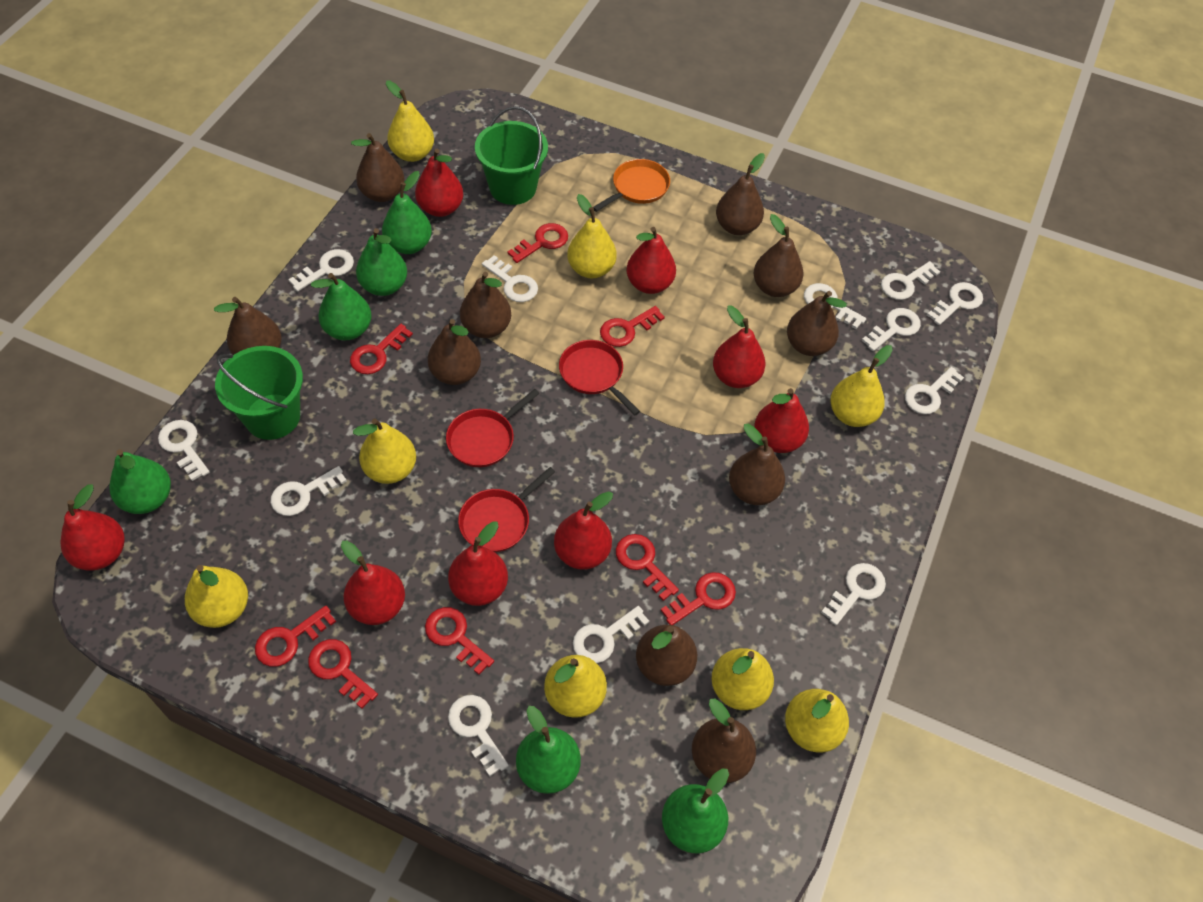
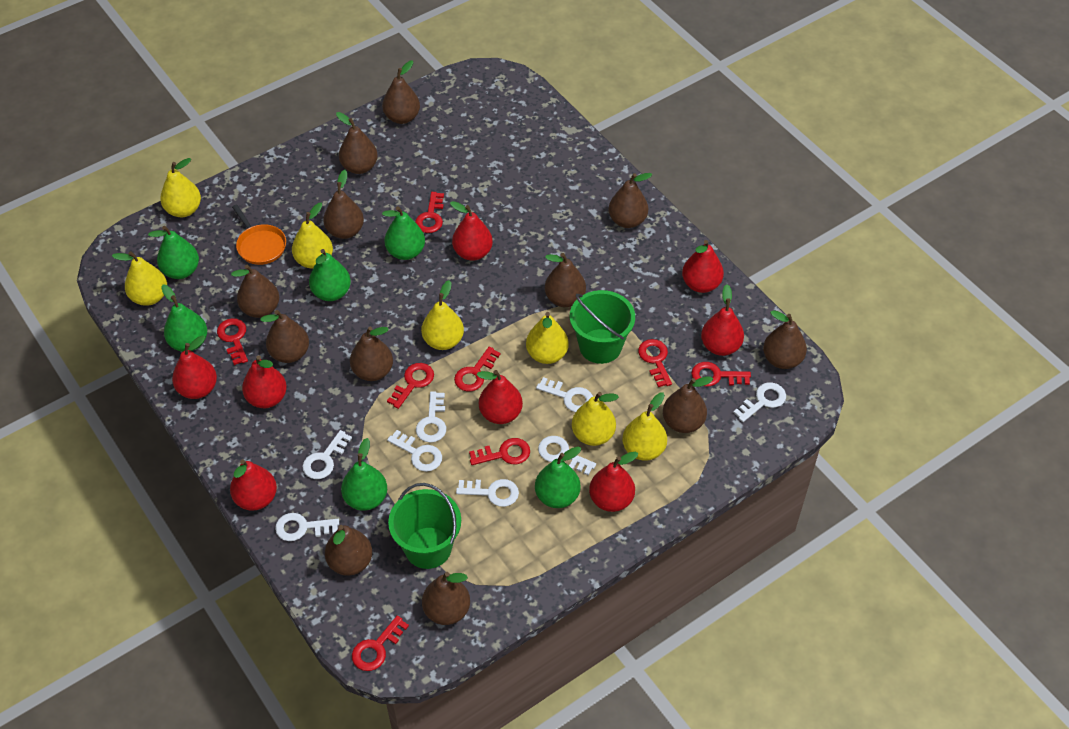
brown pear: [214,297,282,355] [351,133,405,202] [428,319,481,385] [460,271,511,338] [636,625,697,686] [692,699,756,783] [716,153,765,235] [729,424,785,505] [754,214,803,297] [787,291,847,356] = 10 -> [231,265,279,318] [260,310,309,363] [323,170,364,239] [325,525,372,576] [336,112,378,174] [350,327,393,381] [382,61,420,124] [422,572,470,625] [545,253,586,307] [609,173,652,228] [663,377,713,433] [763,310,807,369] = 12
red pan: [446,389,540,467] [458,467,555,552] [559,340,640,415] = 3 -> none = 0
white key: [158,420,210,481] [271,466,347,516] [289,249,354,292] [448,695,509,777] [482,255,538,302] [573,606,649,663] [804,283,866,329] [821,563,886,625] [862,308,921,351] [881,261,940,300] [905,367,964,414] [927,282,983,325] = 12 -> [275,513,339,541] [302,430,352,479] [387,430,442,472] [416,391,446,443] [456,479,519,507] [536,377,593,412] [538,436,596,475] [733,382,786,422] = 8
yellow pear: [185,565,248,628] [353,419,416,484] [386,80,434,162] [544,655,607,718] [567,194,617,278] [711,648,774,710] [785,689,849,753] [830,345,893,427] = 8 -> [112,251,167,306] [160,158,201,217] [292,203,333,269] [421,280,464,350] [526,312,569,364] [572,392,619,446] [622,392,667,461] = 7

